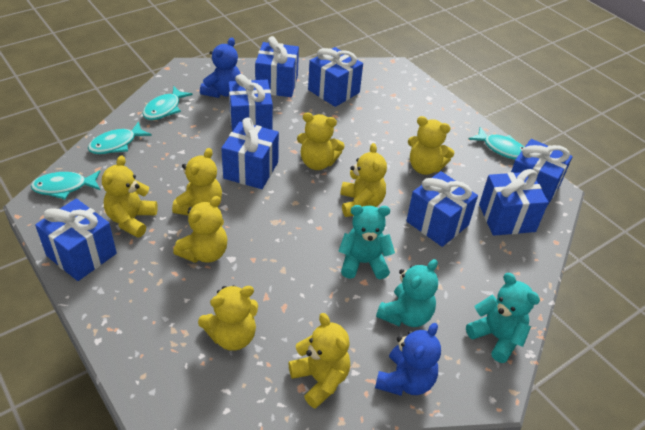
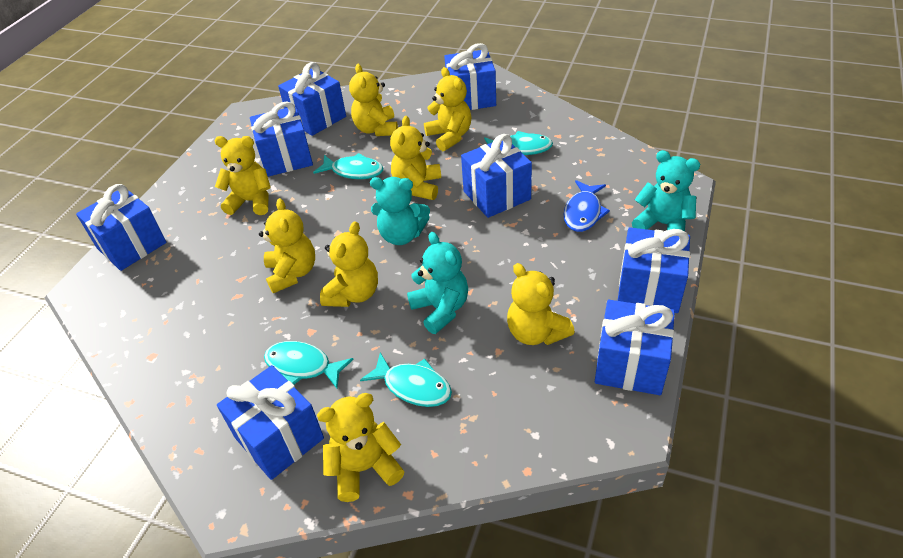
blue fish: none = 0 -> [563,180,610,232] = 1
blue teddy bear: [200,38,241,98] [375,323,441,396] = 2 -> none = 0

